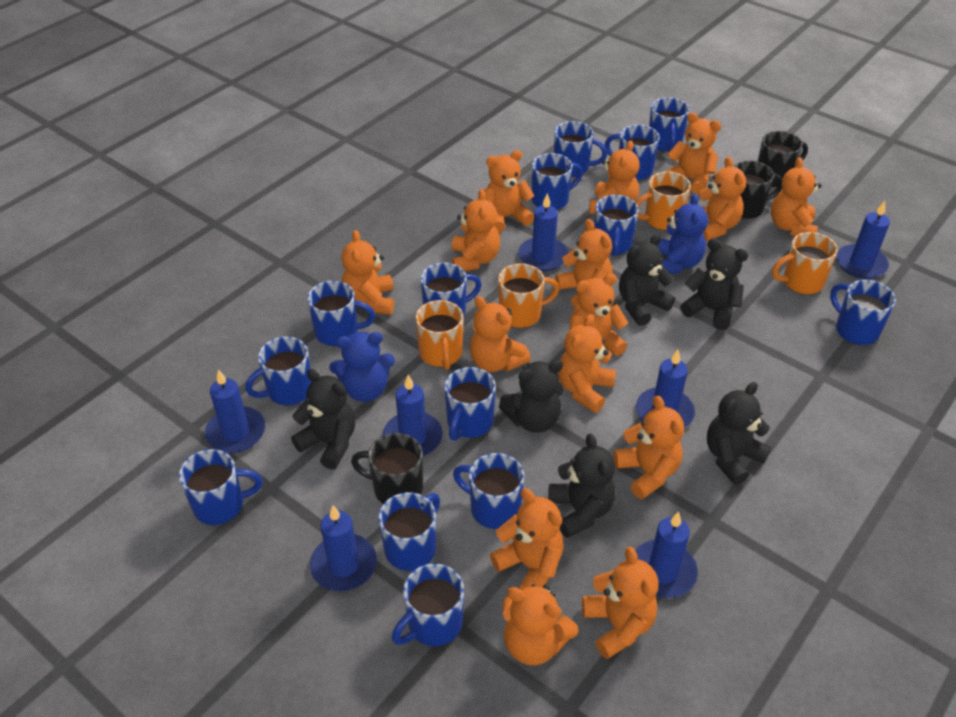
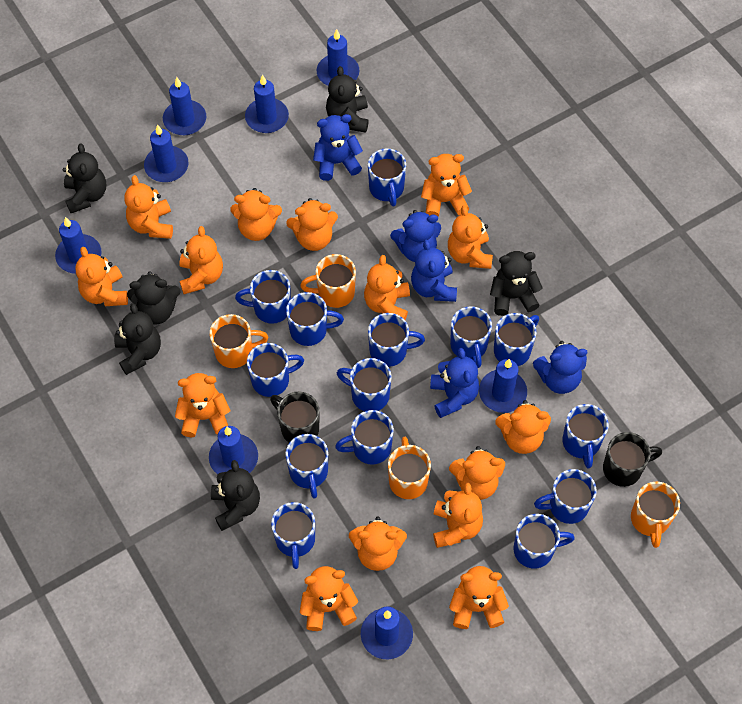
black mug: [351,433,423,504] [734,161,782,219] [758,131,808,187] = 3 -> [270,392,319,443] [603,432,662,487] = 2
blue candle: [205,369,265,453] [310,505,377,592] [383,375,443,456] [518,193,569,271] [635,511,698,598] [636,350,695,428] [836,201,890,279] = 7 -> [55,217,102,274] [144,125,189,182] [163,77,206,135] [209,426,258,475] [245,75,289,133] [317,29,359,86] [361,606,413,659] [479,359,527,413] = 8
blue teddy bear: [329,332,395,402] [657,194,708,274] = 2 -> [313,114,363,181] [390,210,441,262] [411,239,457,302] [430,348,479,418] [533,341,588,394] = 5

